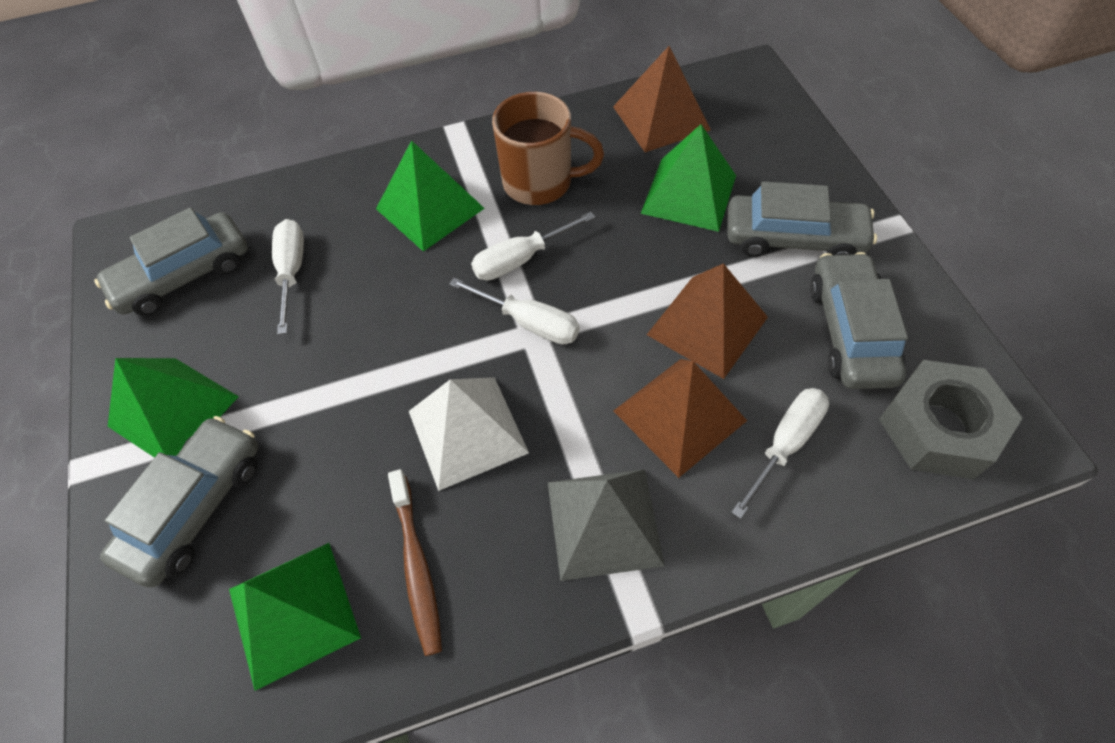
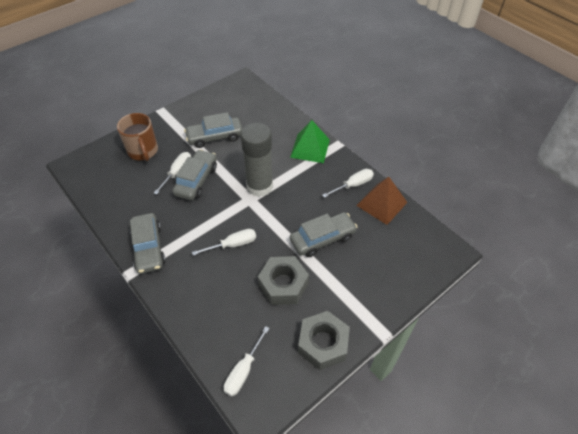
brown pyramid: [613,46,711,152] [613,359,747,478] [647,263,768,379] = 3 -> [356,177,408,225] = 1
brown toothbrush: [388,469,442,656] = 1 -> none = 0
green pyramid: [108,358,239,458] [229,543,361,691] [376,140,485,252] [641,124,736,232] = 4 -> [290,120,330,163] = 1
grey glue stick: none = 0 -> [240,123,273,197] = 1
grey nut: [879,360,1023,480] = 1 -> [258,256,309,305] [298,311,350,370] = 2
grey pyramid: [548,469,665,581] = 1 -> none = 0
white pyramid: [409,377,529,491] = 1 -> none = 0

